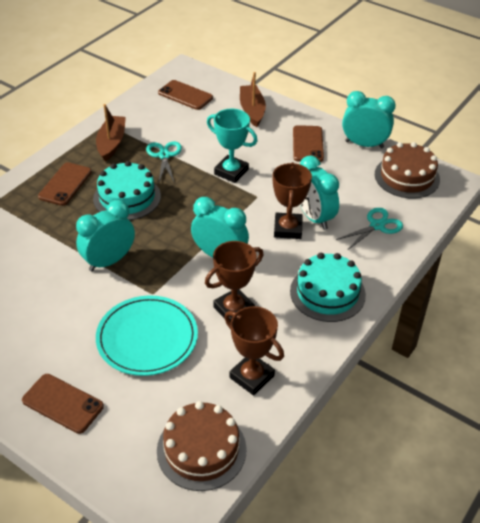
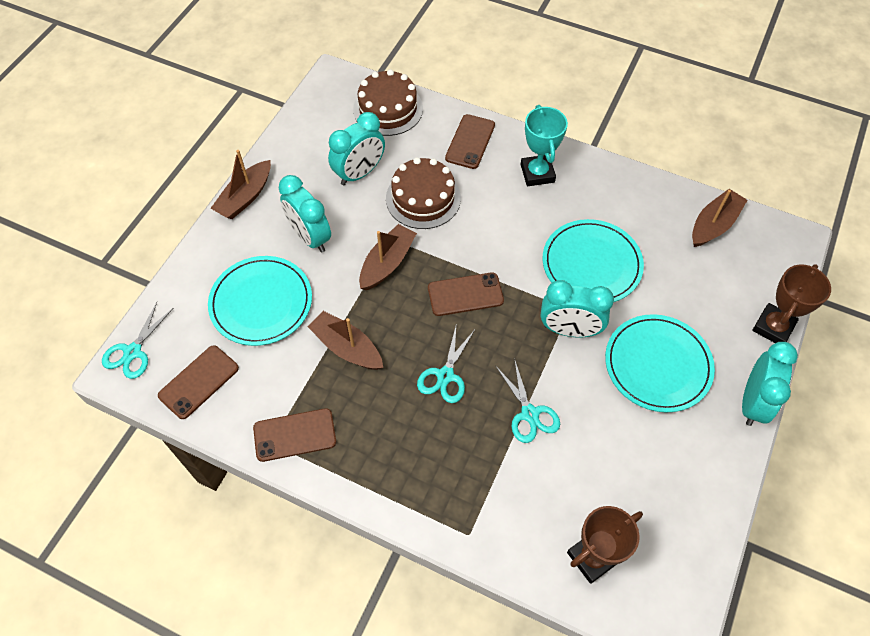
brown boat: [96,104,126,162] [240,72,266,127] = 2 -> [211,150,271,219] [308,311,383,370] [359,224,417,290] [692,189,747,247] = 4
brown trophy: [205,241,263,321] [224,306,284,395] [273,162,312,239] = 3 -> [567,506,643,584] [752,264,831,343] = 2
turquoise cake: [93,161,161,220] [290,253,366,322] = 2 -> none = 0
turquoise plate: [96,296,198,376] = 1 -> [208,256,312,346] [543,219,644,302] [605,314,715,412] = 3
turquoise scissors: [146,141,182,183] [336,208,403,251] = 2 -> [102,302,173,379] [417,327,475,403] [496,358,560,443] = 3

